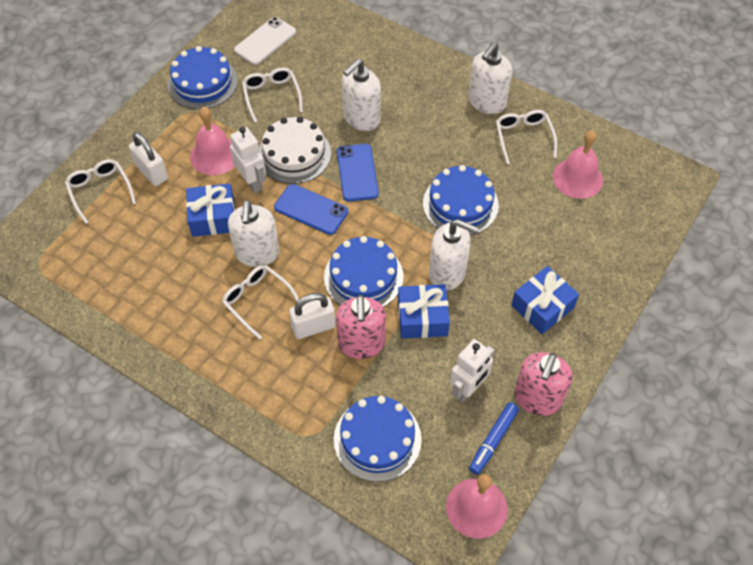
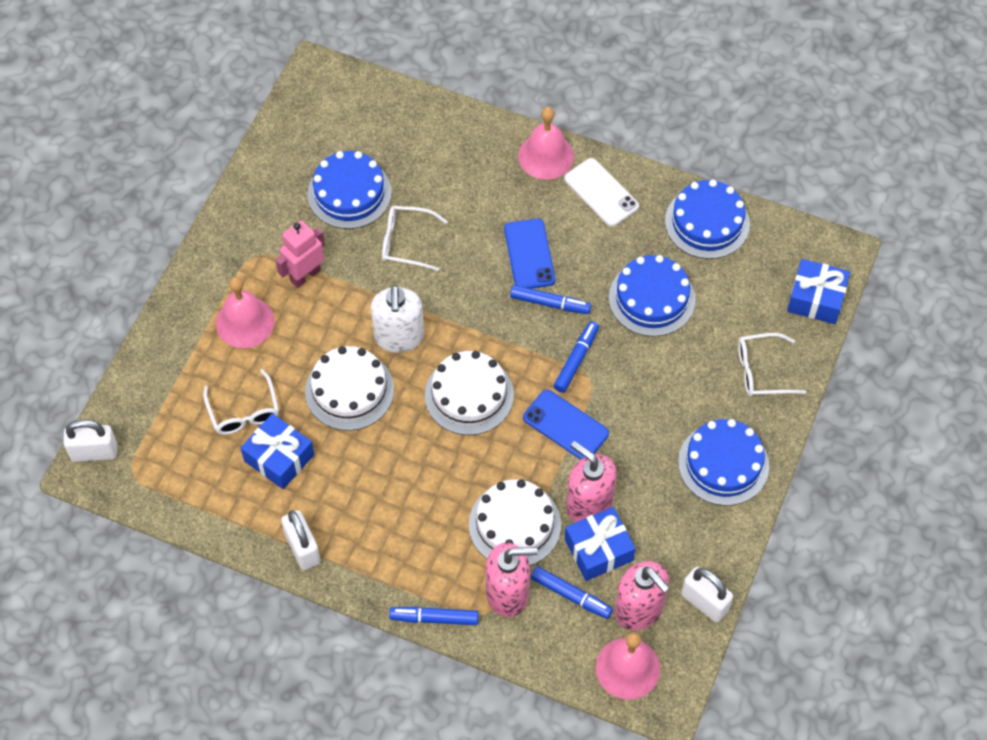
blue marker: [469,402,519,475] = 1 -> [389,607,479,625] [510,285,591,314] [531,566,613,619] [553,321,599,393] = 4
pink robot: none = 0 -> [275,220,325,288] = 1
pink soap dispenser: [336,295,386,359] [514,352,573,416] = 2 -> [486,543,538,617] [566,441,617,522] [615,561,669,630] = 3
white cake: [259,117,331,184] = 1 -> [305,346,394,431] [425,351,514,435] [469,479,561,566] = 3
white glasses: [65,159,136,224] [222,265,299,339] [242,68,303,123] [496,110,557,164] = 4 -> [203,369,279,435] [382,206,448,271] [738,333,806,396] = 3
white padlock: [129,132,168,186] [289,293,336,339] = 2 -> [63,420,117,462] [281,510,321,570] [681,567,733,622] = 3
white robot: [230,127,266,193] [450,339,495,403] = 2 -> none = 0
white soap dispenser: [228,200,280,267] [342,59,381,131] [429,219,479,291] [468,42,512,114] = 4 -> [371,285,424,353] = 1

